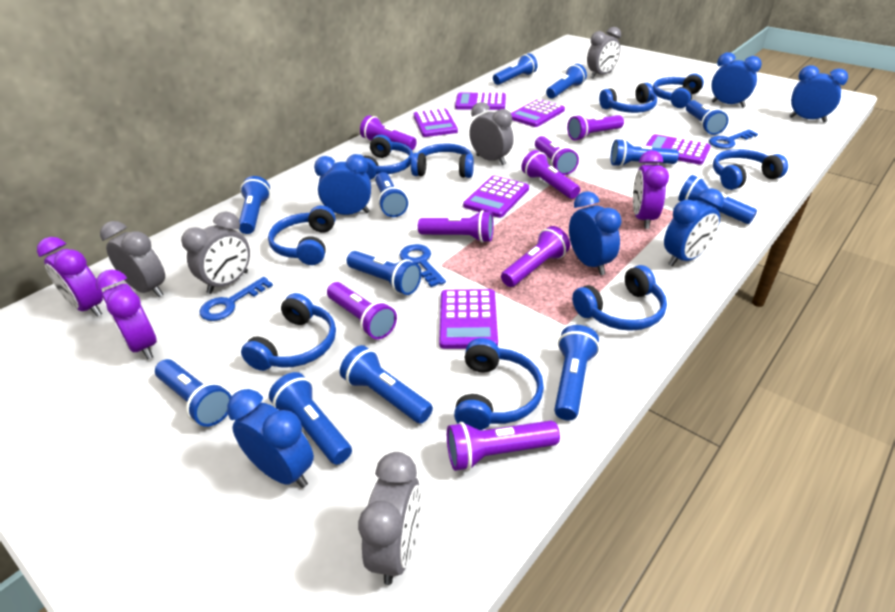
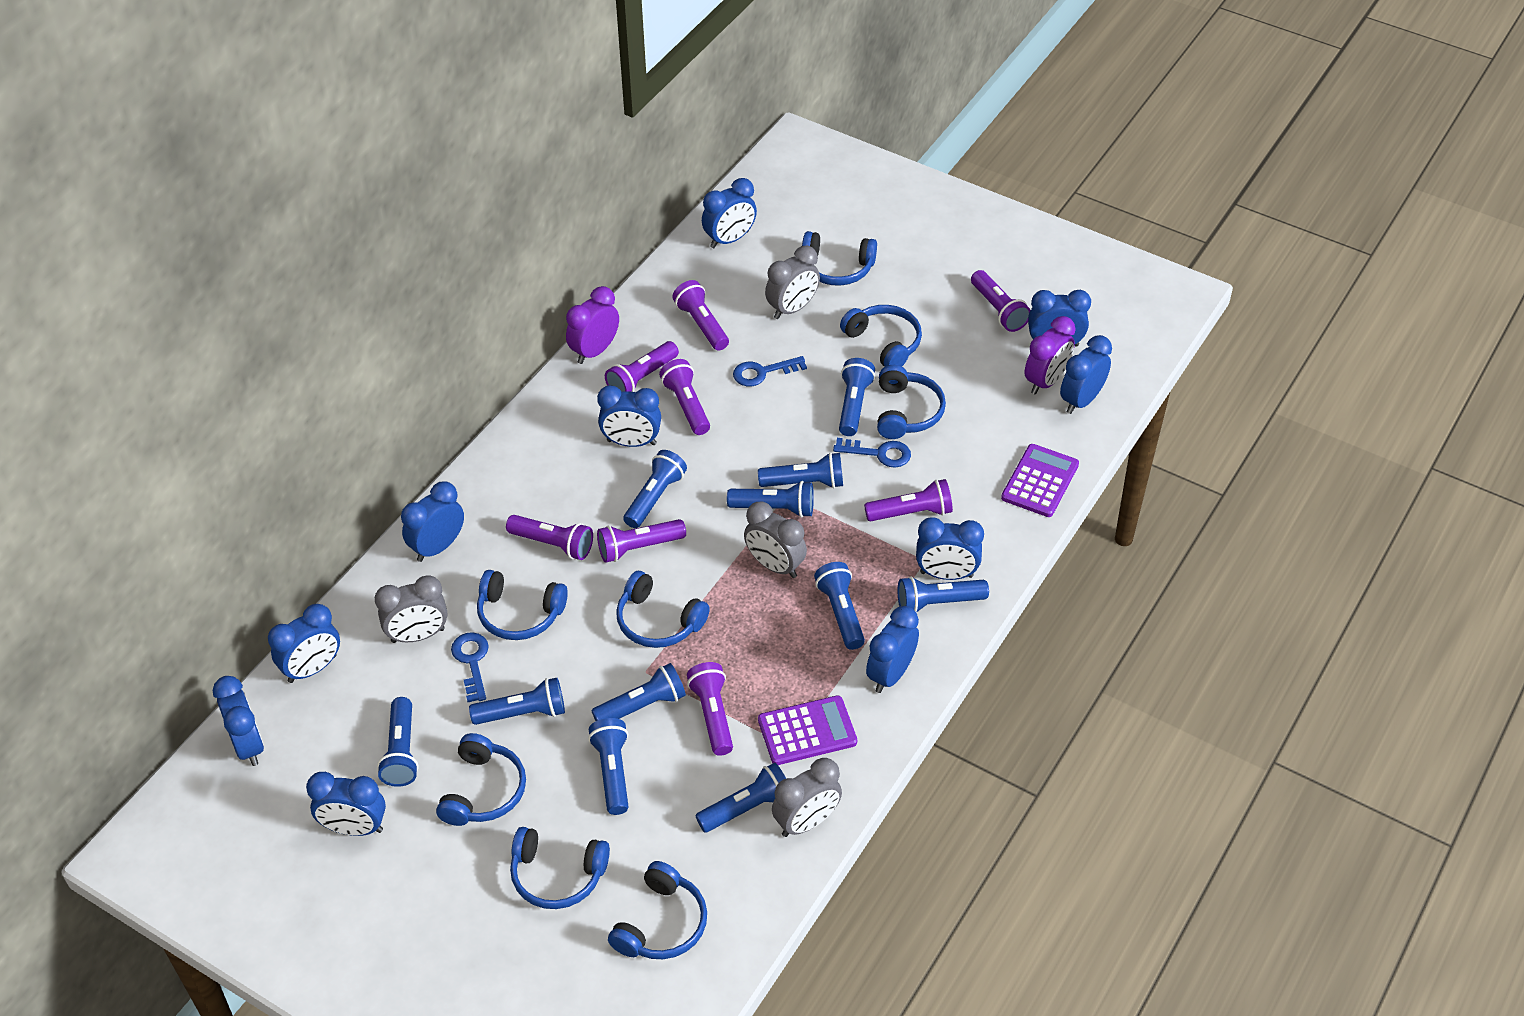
blue clock: [227,389,314,488] [314,154,371,215] [569,191,622,275] [664,188,724,266] [711,52,762,107] [789,65,848,122] = 6 -> [213,676,264,766] [268,604,340,683] [306,772,386,836] [401,481,464,562] [597,385,661,447] [702,178,757,248] [866,606,919,693] [916,517,984,580] [1028,290,1091,347] [1060,335,1112,414] = 10
blue flashlight: [155,359,231,427] [239,176,270,234] [269,372,352,465] [340,345,433,423] [347,251,422,295] [375,172,408,217] [493,53,538,85] [546,64,587,99] [554,325,600,421] [611,139,679,167] [678,175,757,224] [686,100,728,135] = 12 -> [377,697,419,787] [469,678,565,725] [588,718,629,815] [591,663,686,721] [623,450,687,528] [695,763,786,832] [727,481,814,518] [758,452,843,488] [814,562,865,650] [839,358,875,436] [897,576,989,613] = 11
blue headphones: [241,293,336,371] [268,205,336,265] [364,135,413,180] [411,143,474,178] [454,338,544,430] [572,265,667,331] [599,83,657,113] [653,73,704,108] [713,149,788,190] = 9 -> [436,733,526,826] [477,570,568,640] [510,827,610,909] [608,861,707,959] [616,571,710,648] [802,231,877,286] [840,305,922,366] [877,365,946,439] = 8
grey clock: [100,221,165,297] [181,212,250,294] [358,452,421,585] [469,102,514,165] [587,27,621,78] = 5 -> [375,575,447,643] [744,501,807,578] [765,246,820,319] [772,758,842,837] = 4
purple calculator: [414,108,458,137] [439,289,498,349] [455,93,506,110] [463,176,529,218] [511,99,565,127] [646,134,710,165] = 6 -> [758,695,857,765] [1001,444,1079,517] = 2
purple clock: [37,237,103,316] [95,269,157,359] [633,150,669,229] = 3 -> [566,286,619,364] [1025,316,1076,395] = 2

